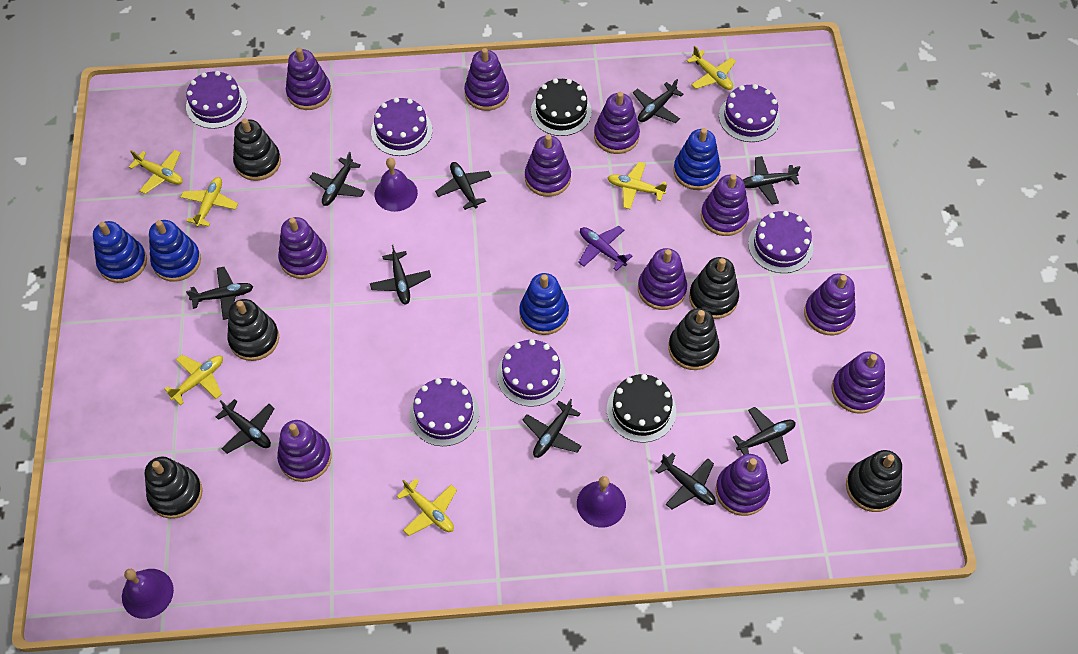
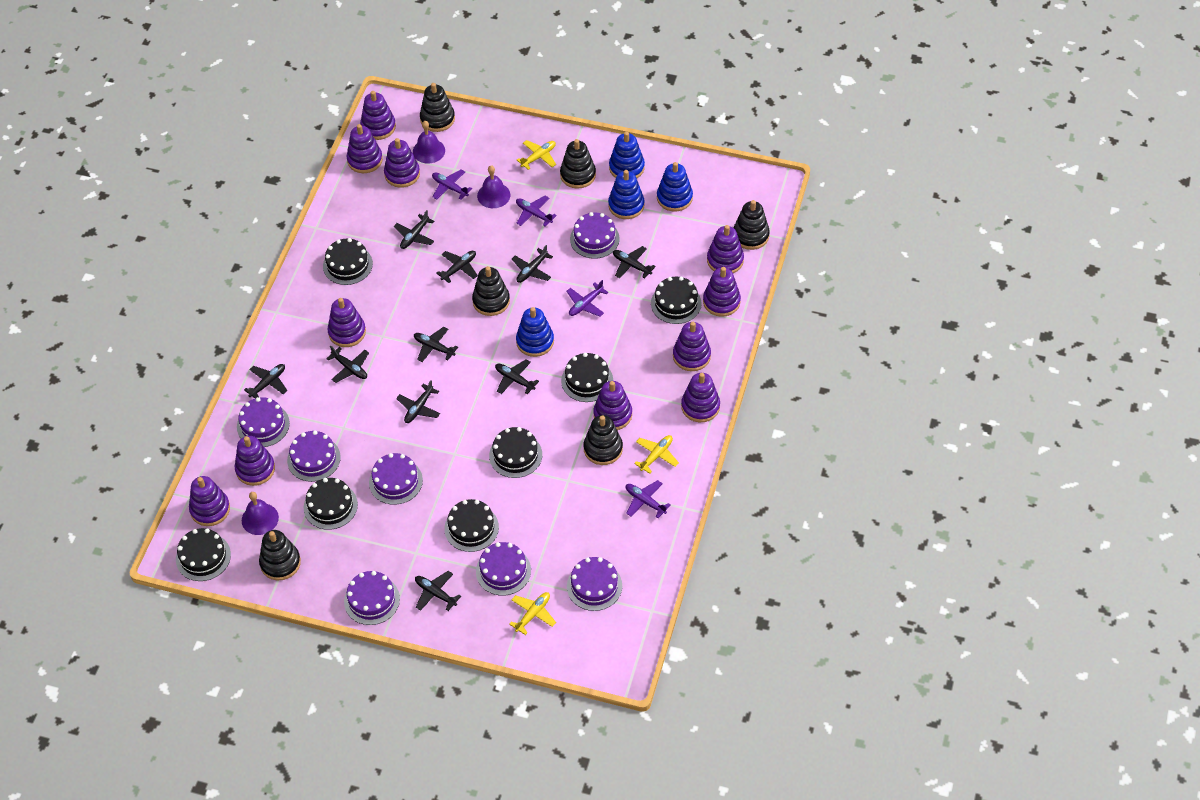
black cake: [531,78,592,136] [607,374,676,442] = 2 -> [176,528,231,581] [304,478,358,530] [323,238,373,285] [444,499,499,552] [489,427,542,478] [561,353,613,402] [651,276,702,324] = 7
purple cake: [186,71,247,129] [371,98,433,156] [410,378,479,446] [497,339,566,407] [719,84,780,142] [748,211,813,273] = 6 -> [237,397,290,447] [287,430,341,482] [344,571,400,625] [369,453,423,505] [476,542,531,596] [567,557,622,611] [570,212,620,259] = 7
purple plane: [578,226,632,271] = 1 -> [432,169,472,200] [516,196,557,227] [566,280,608,317] [626,480,671,518] = 4
yellow plane: [129,150,183,194] [165,355,223,405] [181,177,238,227] [397,478,457,536] [607,162,667,209] [687,46,736,90] = 6 -> [509,592,556,635] [517,140,556,170] [634,435,679,474] = 3

